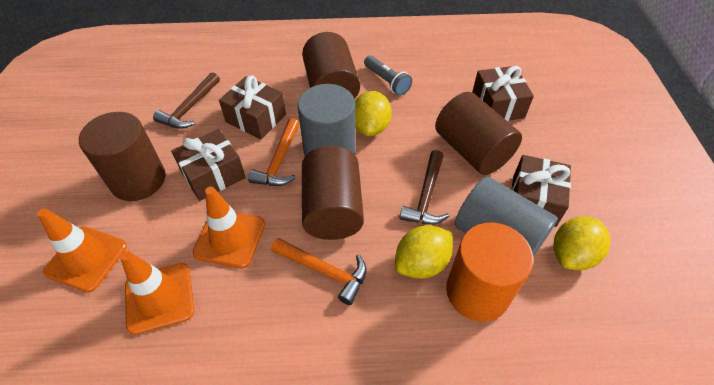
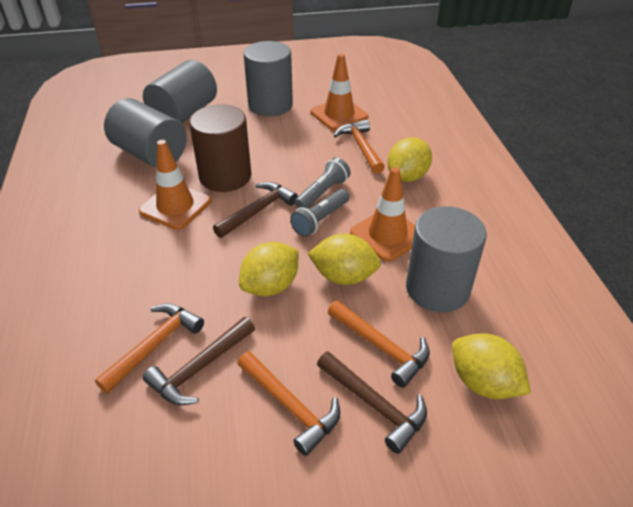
brown cylinder: [79,112,166,201] [302,32,360,99] [302,146,364,240] [435,92,522,175] = 4 -> [189,104,251,192] = 1
brown gift: [171,129,246,201] [219,76,286,139] [472,66,534,121] [511,155,571,227] = 4 -> none = 0
brown hammer: [153,72,220,129] [399,150,449,225] = 2 -> [143,317,255,405] [213,182,298,238] [317,351,427,454] = 3
grey cylinder: [298,84,355,156] [455,176,558,257] = 2 -> [104,98,186,168] [143,60,217,123] [243,41,293,116] [406,206,487,312] = 4
grey flashlight: [364,56,412,96] = 1 -> [290,189,350,237] [295,157,351,208] = 2
orange cylinder: [446,222,533,322] = 1 -> none = 0
orange hammer: [248,118,300,186] [271,238,367,305] = 2 -> [95,303,204,394] [238,351,340,456] [328,300,430,388] [334,119,385,174] = 4
yellow lemon: [355,91,392,136] [395,225,453,279] [553,216,610,270] = 3 -> [239,242,298,296] [307,234,381,285] [387,137,432,182] [452,333,531,399] = 4

